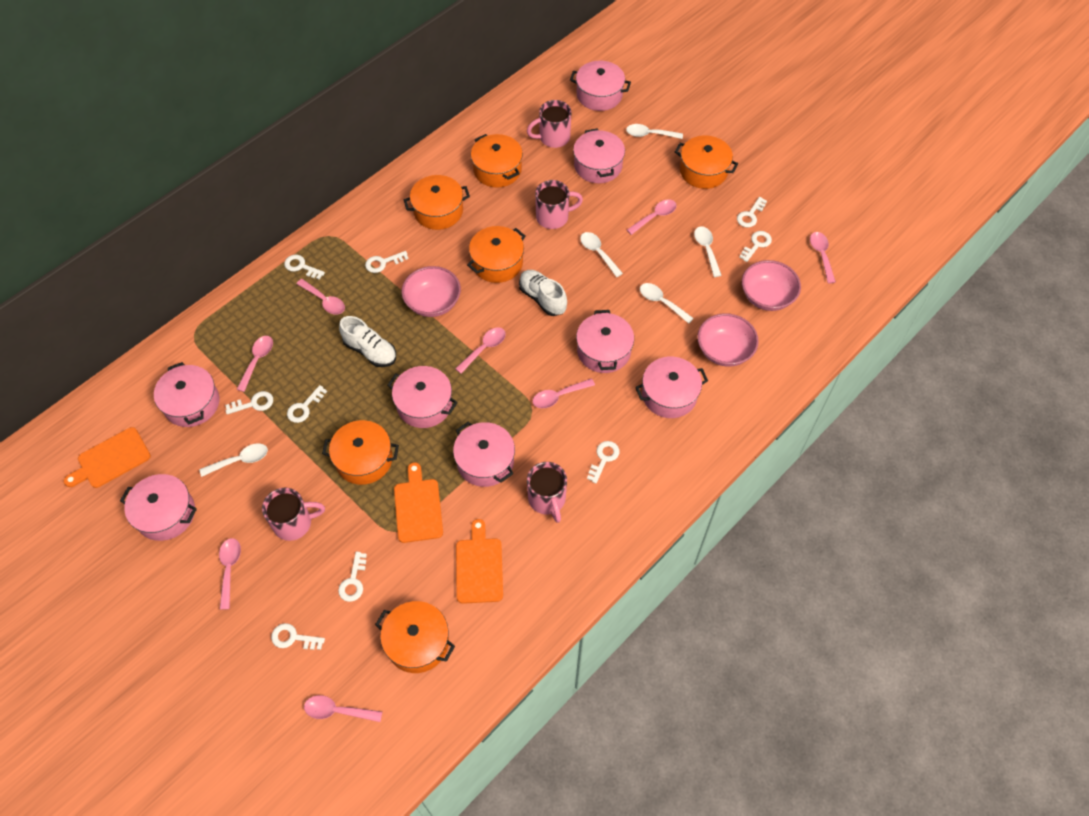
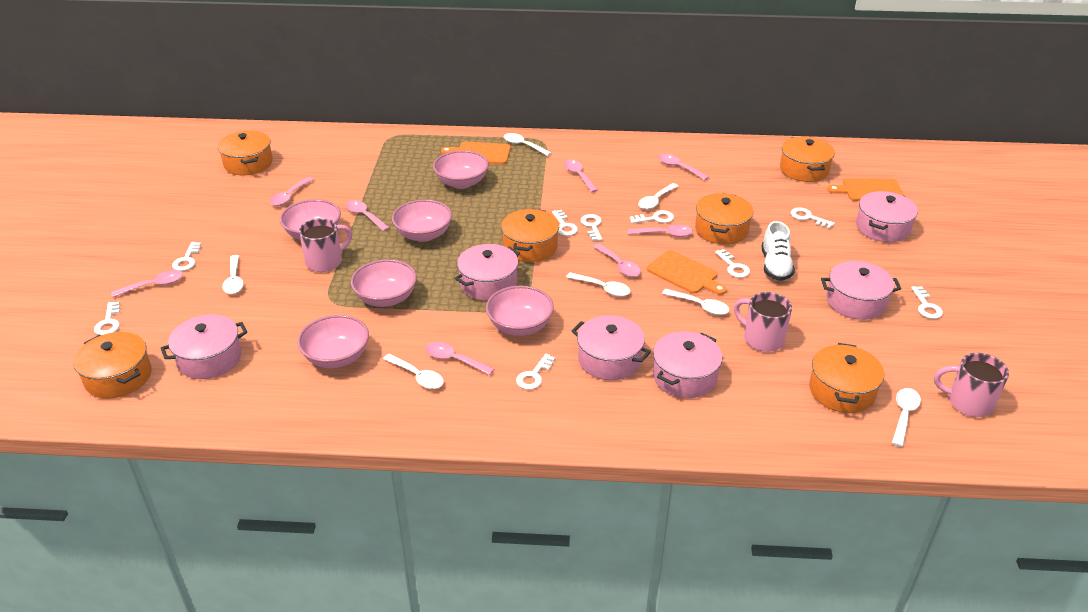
pink bowl: [401,266,461,317] [697,313,759,367] [742,260,801,311] = 3 -> [280,199,341,240] [297,315,369,368] [351,259,417,307] [392,199,452,242] [433,150,489,189] [486,286,554,336] = 6
pink mug: [262,488,325,541] [527,100,571,148] [527,462,567,523] [535,180,583,229] = 4 -> [299,218,352,272] [734,292,792,352] [934,353,1009,417] = 3
pink pot: [120,474,197,541] [154,362,219,427] [387,366,458,428] [453,422,515,487] [570,61,631,111] [573,128,625,183] [576,310,634,373] [635,357,708,418] = 8 -> [161,315,247,379] [455,244,520,301] [572,315,651,380] [653,331,722,398] [821,261,901,320] [856,191,918,242] = 6
white shoe: [339,316,396,367] [519,270,567,316] = 2 -> [762,221,795,281] = 1
white spoon: [199,443,268,477] [580,232,623,277] [626,124,683,139] [640,283,694,324] [694,226,722,277] = 5 -> [222,255,244,294] [383,354,444,389] [504,133,552,156] [566,272,630,296] [638,183,678,209] [662,289,729,315] [892,388,921,447] = 7

